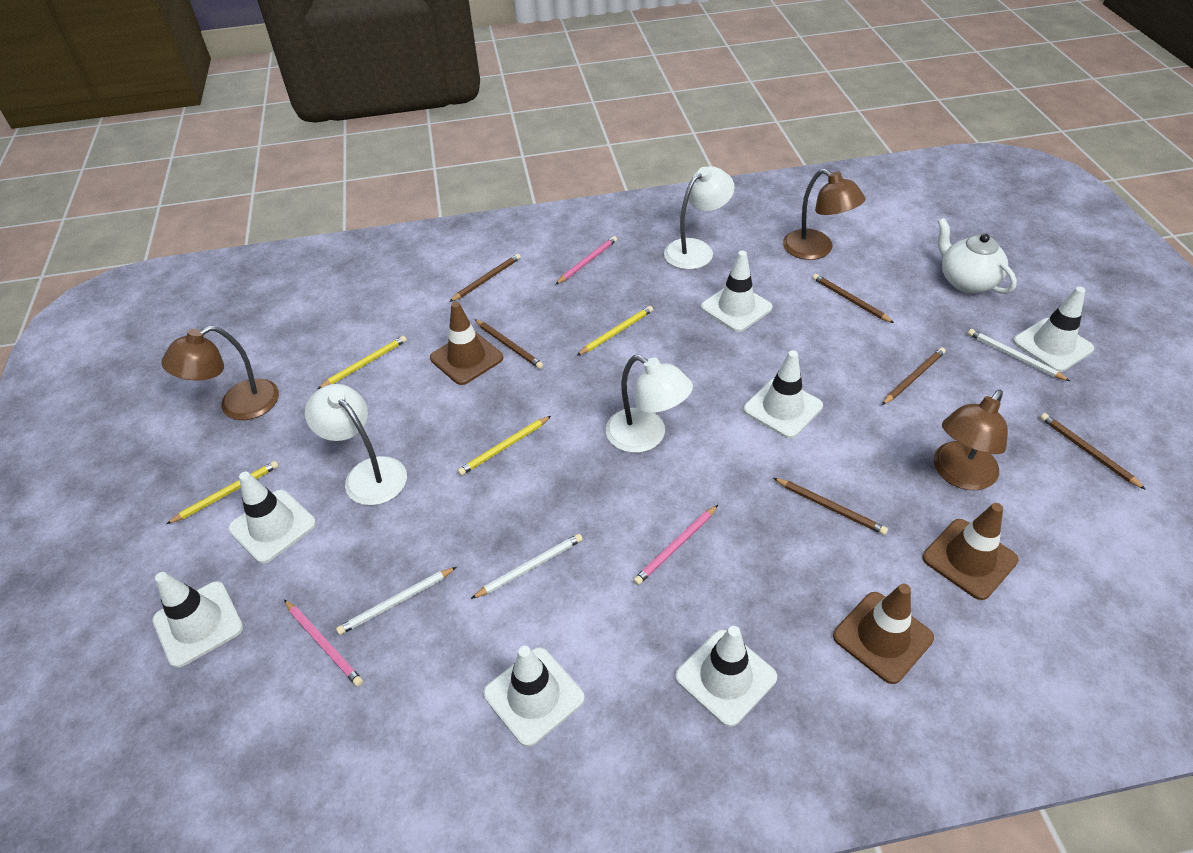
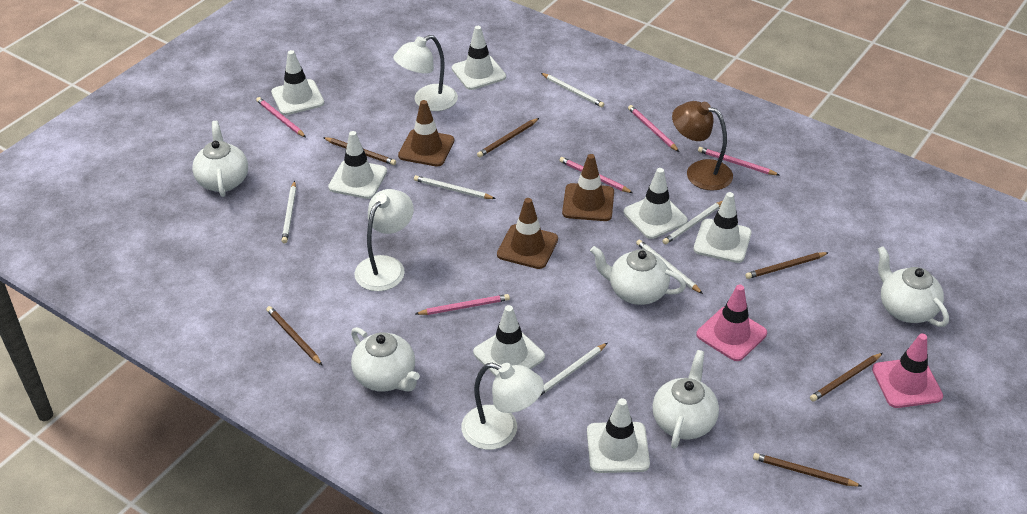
brown lamp: [161,326,279,420] [783,169,866,260] [934,390,1008,490] = 3 -> [672,101,733,191] = 1
pink pencil: [284,600,363,687] [555,236,617,285] [633,505,718,585] = 3 -> [256,97,306,137] [415,294,510,315] [559,157,633,193] [628,105,679,152] [698,147,779,175] = 5
pink traffic cone: none = 0 -> [696,284,767,361] [872,334,943,408] = 2
white pencil: [336,567,456,635] [471,534,583,599] [968,329,1070,381] = 3 -> [282,181,296,243] [414,175,496,199] [540,343,607,396] [541,73,604,108] [636,240,703,294] [663,201,723,244] = 6
white teapot: [937,218,1017,294] = 1 -> [192,121,248,197] [351,327,420,392] [590,246,686,305] [652,350,719,449] [877,246,949,327] = 5
yellow pencil: [166,461,279,524] [318,336,407,389] [457,416,551,476] [576,306,653,356] = 4 -> none = 0

